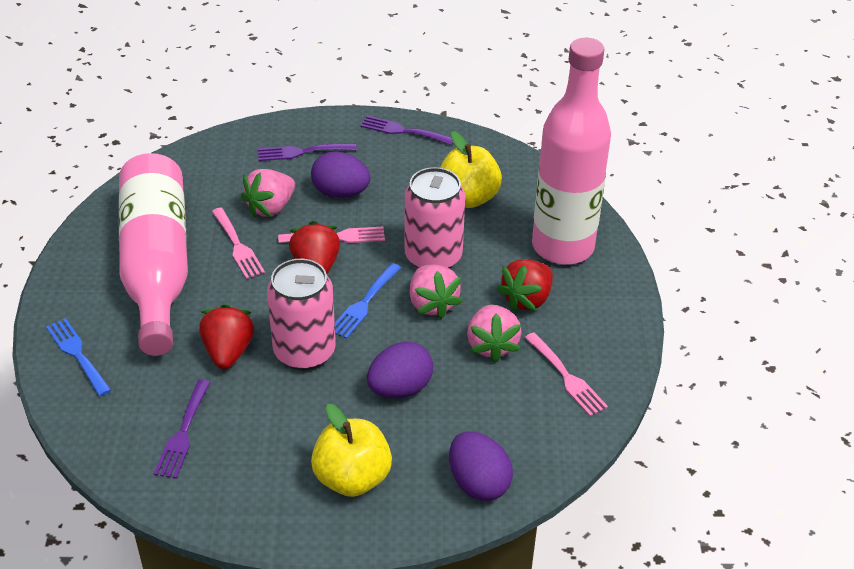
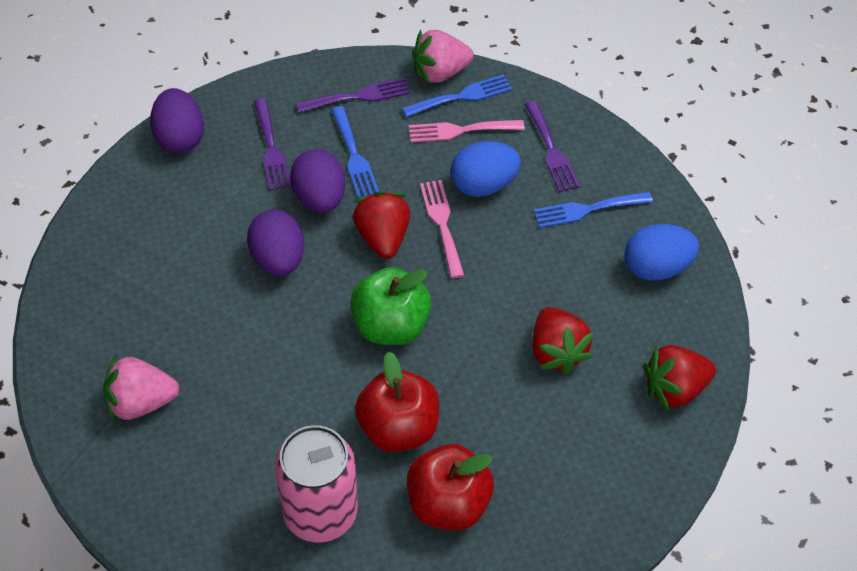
blue egg: none = 0 -> [450,141,521,197] [624,224,699,281] = 2
blue fork: [46,318,111,396] [335,263,401,339] = 2 -> [332,106,379,198] [402,74,512,117] [533,192,653,228] = 3
green apple: none = 0 -> [350,267,431,345] = 1
pink bottle: [119,153,188,356] [532,38,611,265] = 2 -> none = 0
pink can: [267,259,336,370] [405,167,465,269] = 2 -> [275,425,358,543] = 1
pink fork: [212,208,265,279] [278,227,385,243] [525,333,608,416] = 3 -> [409,120,525,143] [420,180,464,278] = 2
pink strawberry: [241,169,295,218] [409,264,463,319] [467,305,522,363] = 3 -> [103,355,180,421] [412,30,474,84] = 2
red apple: none = 0 -> [355,351,439,452] [407,444,494,530] = 2
yellow apple: [311,404,392,497] [440,131,502,208] = 2 -> none = 0

